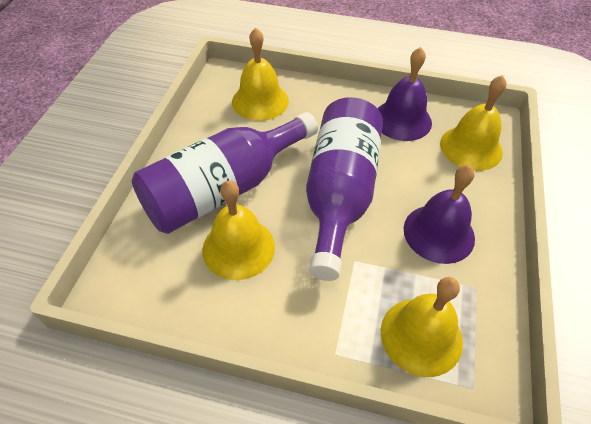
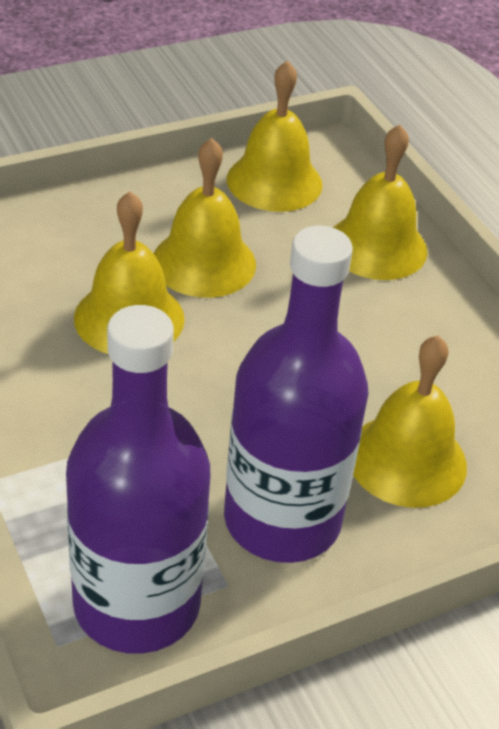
purple bell: [377,47,432,141] [404,165,475,264] = 2 -> none = 0
yellow bell: [202,180,275,280] [232,28,289,121] [381,277,463,377] [440,75,506,171] = 4 -> [74,191,185,354] [154,138,256,298] [227,60,323,212] [333,124,427,280] [353,335,467,508] = 5

